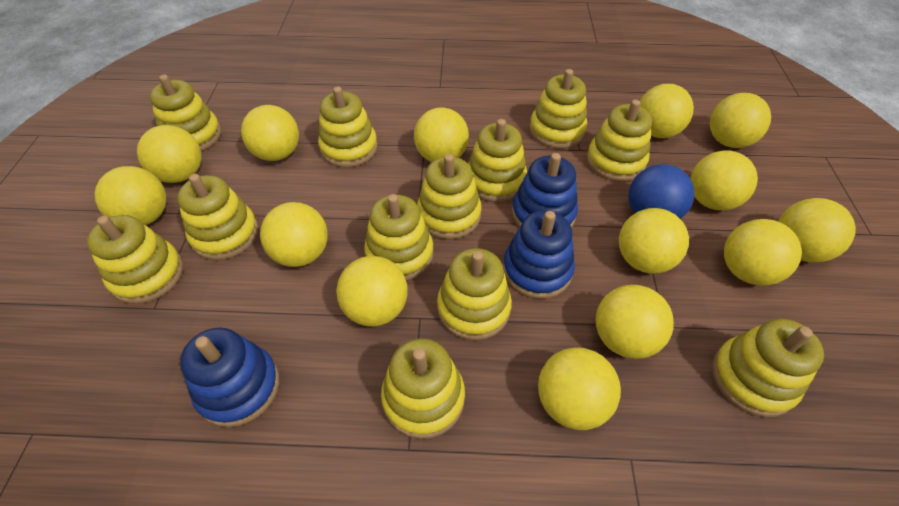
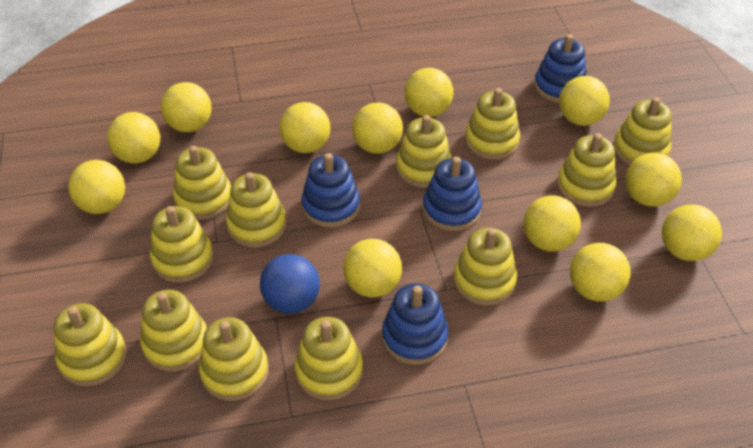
blue stacking toy: [180,328,279,427] [503,211,575,299] [512,153,578,228] = 3 -> [301,153,360,228] [382,283,448,365] [423,157,482,231] [534,34,587,103] = 4
yellow ball: [94,166,166,225] [137,125,202,183] [241,105,299,161] [260,202,328,267] [336,256,408,327] [414,107,469,162] [538,347,621,430] [596,285,674,359] [619,208,689,274] [640,84,694,138] [691,150,758,210] [710,93,771,148] [724,219,802,286] [778,198,856,263] = 14 -> [68,160,125,214] [107,112,160,164] [161,82,212,132] [279,102,330,153] [343,239,402,298] [352,103,403,154] [405,68,454,117] [524,195,581,251] [559,76,610,126] [570,243,631,302] [625,153,682,207] [662,204,722,261] = 12

